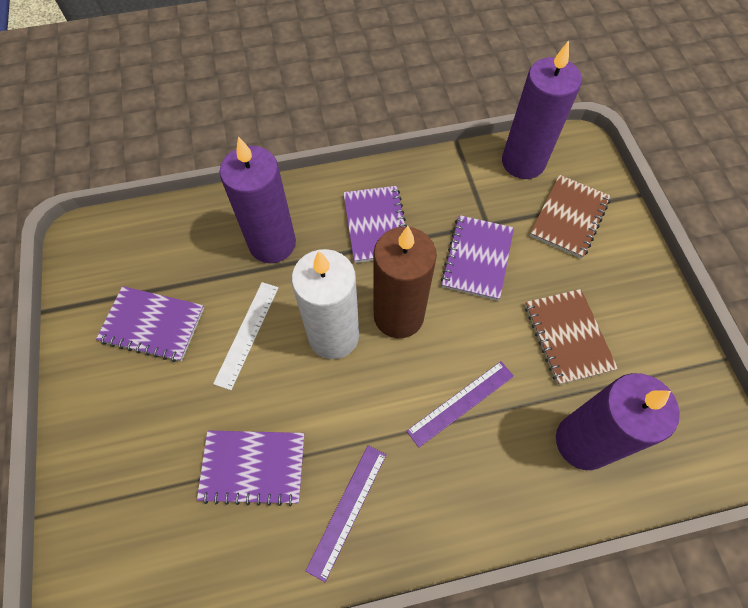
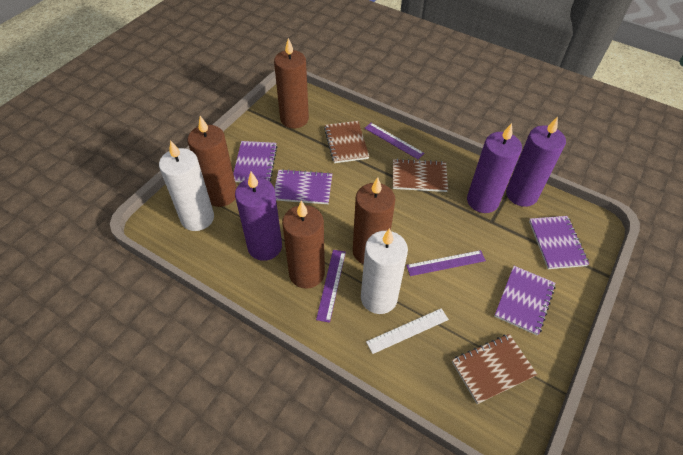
brown candle: [374,226,437,338] = 1 -> [188,116,237,207] [274,38,309,128] [282,200,325,289] [353,177,395,264] = 4
brown notebook: [525,289,618,385] [530,175,611,259] = 2 -> [324,121,369,163] [393,158,448,192] [452,334,537,404] = 3
purple ruler: [305,445,386,582] [407,361,514,448] = 2 -> [316,250,346,323] [364,123,424,159] [406,250,486,276] = 3
white candle: [291,249,359,359] = 1 -> [159,140,214,231] [361,228,408,314] = 2

